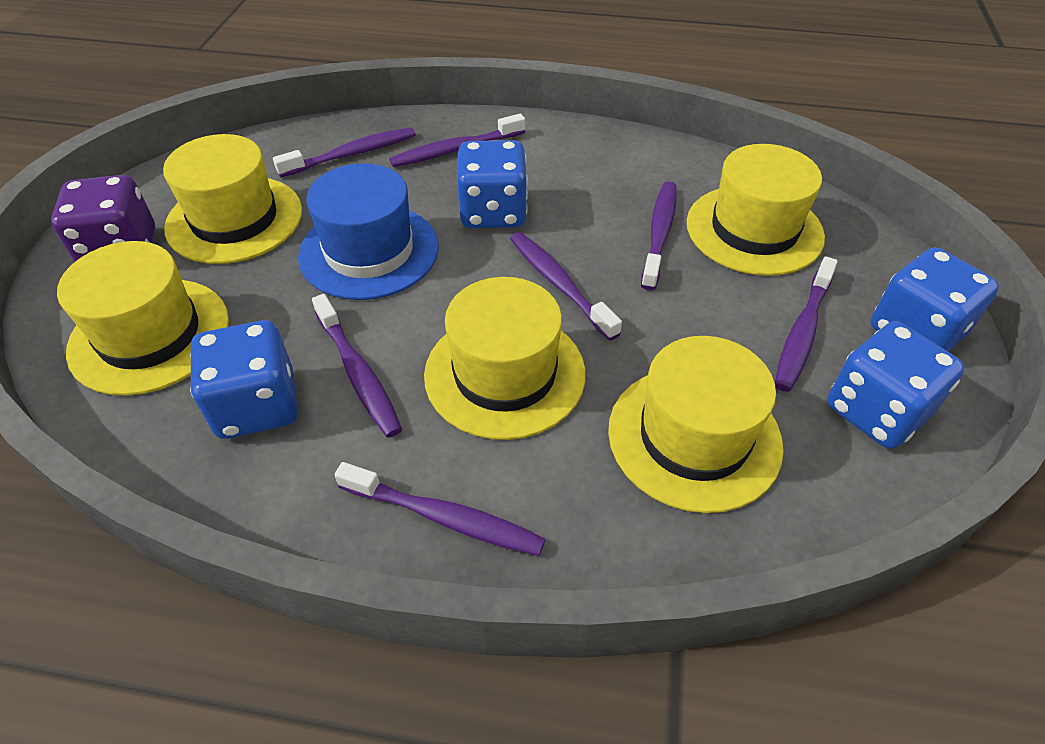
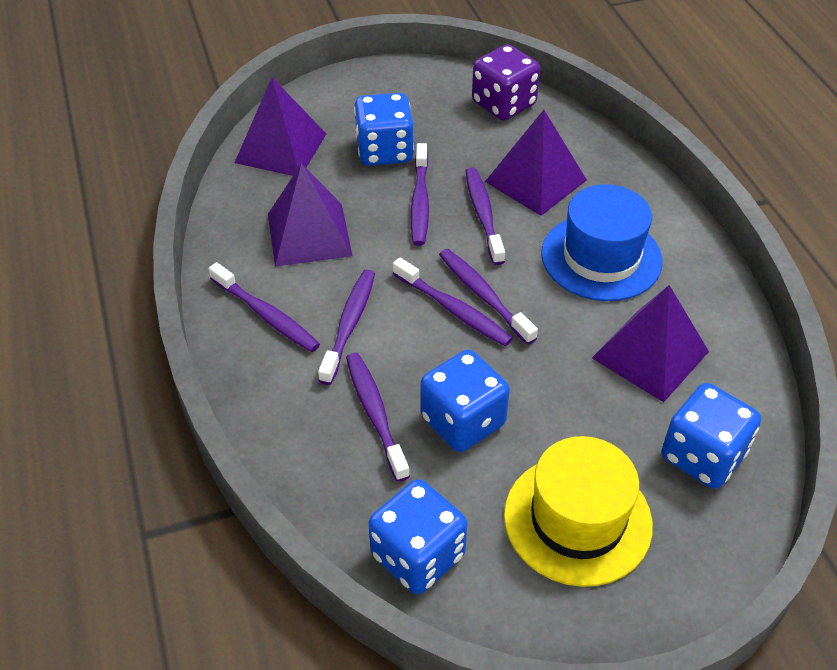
purple pyramid: none = 0 -> [234,77,326,176] [268,163,352,267] [485,110,587,216] [592,285,709,402] = 4
yellow hat: [57,241,229,396] [163,134,302,264] [424,277,586,440] [608,336,784,513] [687,144,825,276] = 5 -> [504,436,653,587] = 1

